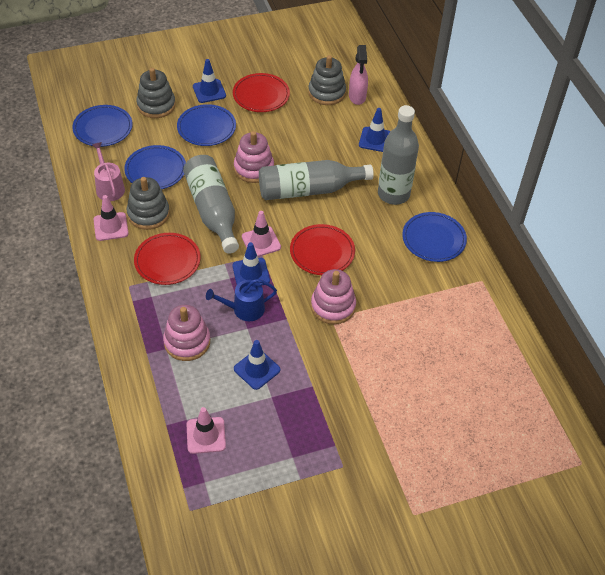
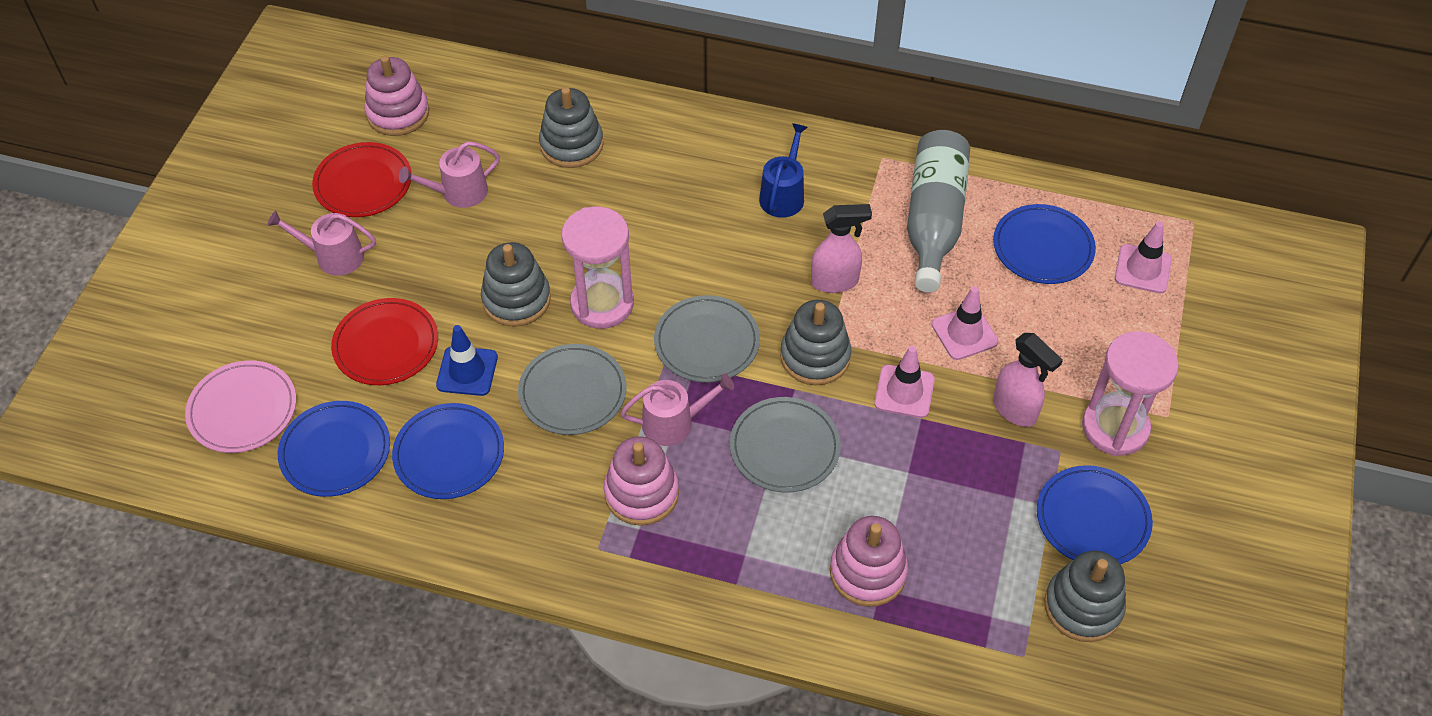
blue traffic cone: [193,59,226,103] [233,242,270,286] [234,340,280,390] [359,108,391,152] = 4 -> [436,325,498,396] = 1
grey bottle: [183,155,239,254] [259,160,374,200] [378,105,419,205] = 3 -> [907,130,970,292] = 1
grey plate: none = 0 -> [518,344,627,435] [654,295,760,383] [730,397,841,493] = 3
grey stacking toy: [127,177,170,230] [136,68,176,118] [308,55,346,105] = 3 -> [481,242,551,327] [539,87,604,168] [780,300,851,385] [1044,550,1126,642] = 4
pink hourglass: none = 0 -> [562,207,634,329] [1082,331,1179,456] = 2
pink plate: none = 0 -> [185,360,296,453] = 1
pink spray bottle: [349,45,368,105] = 1 -> [811,204,872,293] [993,333,1063,427] = 2
pink watering can: [92,142,125,201] = 1 -> [267,211,376,276] [399,141,500,208] [621,374,734,446] = 3
red plate: [134,233,201,285] [233,73,290,112] [290,224,355,275] = 3 -> [312,142,412,217] [331,298,438,385] = 2

